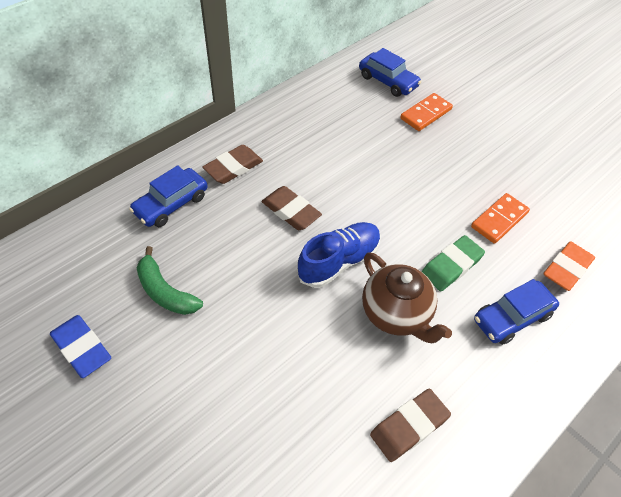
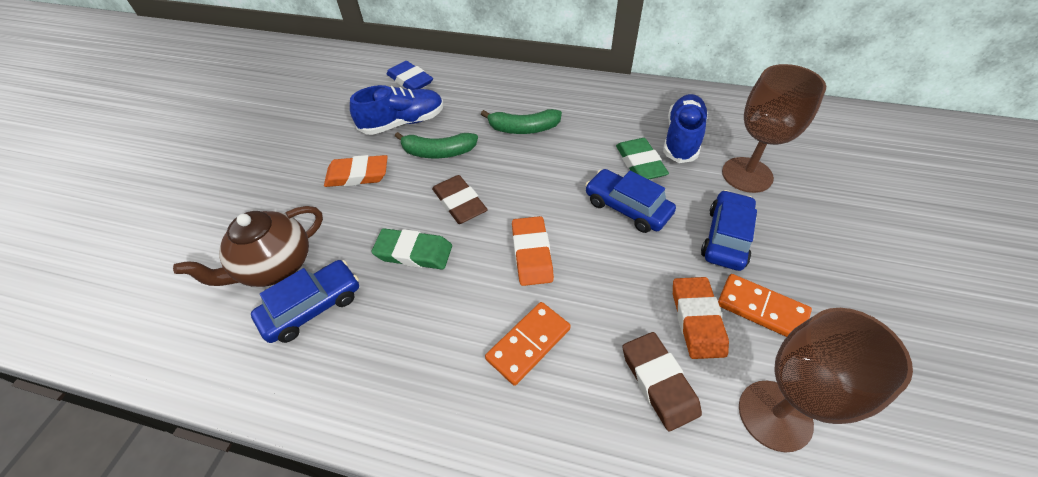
blue shoe: [297,222,381,288] = 1 -> [350,85,444,135] [663,94,708,163] = 2
brown eraser: [202,145,263,184] [262,186,322,230] [370,389,451,462] = 3 -> [432,175,488,224] [623,332,702,431] = 2
brown goblet: none = 0 -> [722,64,826,193] [739,308,913,452] = 2
green banana: [137,246,203,315] = 1 -> [395,132,478,158] [481,109,562,134] = 2
green eraser: [422,235,485,291] = 1 -> [371,228,452,269] [616,138,669,180] = 2
orange eraser: [544,242,595,291] = 1 -> [324,155,388,187] [512,216,554,286] [673,277,729,359] = 3

